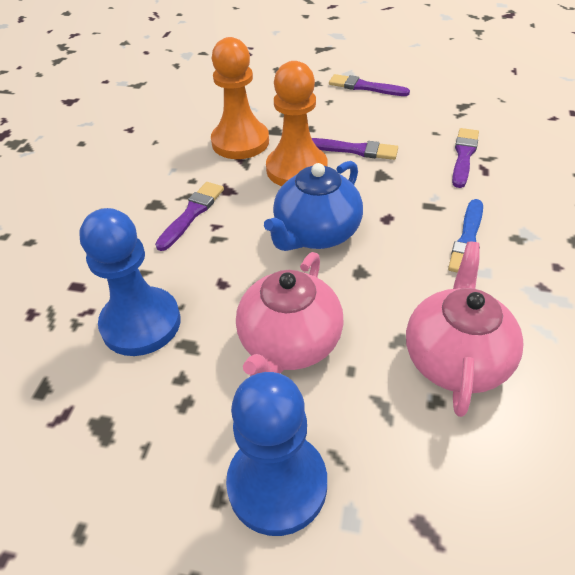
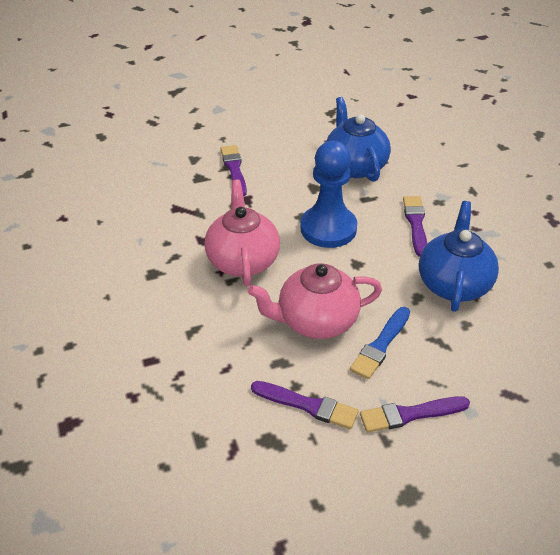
blue pawn: [79,208,181,356] [226,372,327,536] = 2 -> [300,141,357,248] = 1
blue teapot: [264,161,363,251] = 1 -> [326,97,391,182] [419,201,499,312] = 2
orange pawn: [211,37,269,159] [266,61,328,186] = 2 -> none = 0

